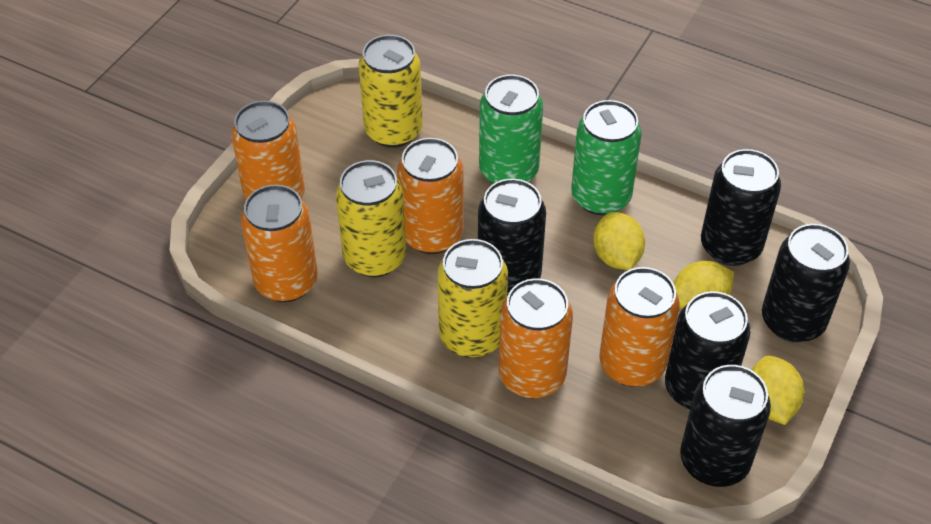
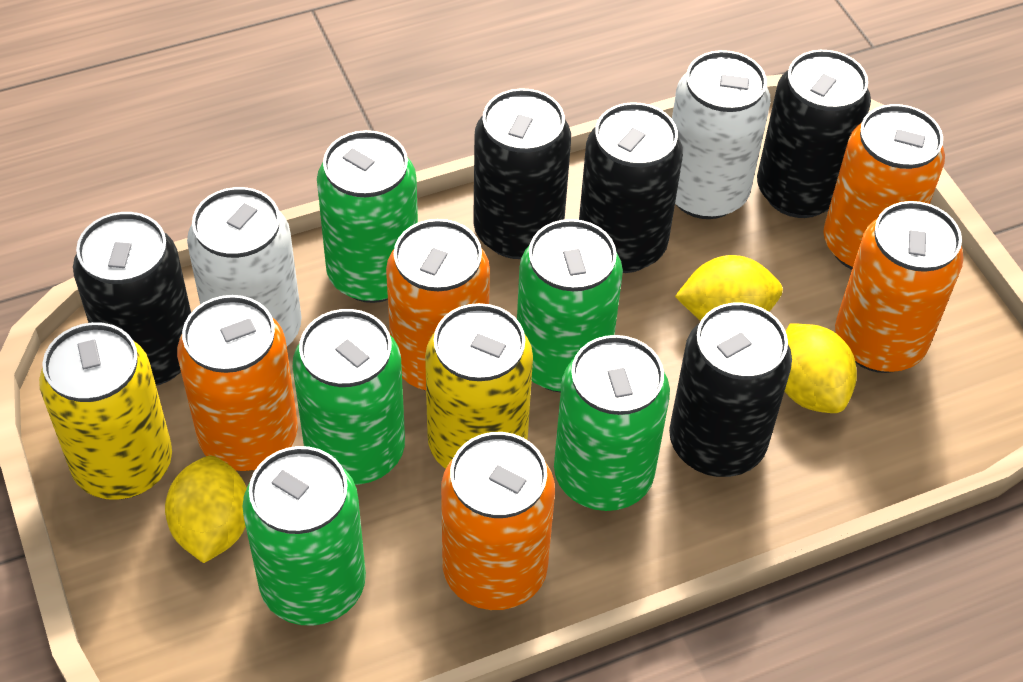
green can: [479,74,543,184] [571,100,642,215] = 2 -> [242,446,366,626] [293,309,405,485] [317,130,418,303] [517,219,623,392] [554,335,670,511] = 5
white can: none = 0 -> [187,187,301,346] [672,50,771,219] = 2
yellow can: [336,160,406,277] [359,35,423,148] [437,239,508,358] = 3 -> [39,322,172,500] [425,303,533,469] = 2

